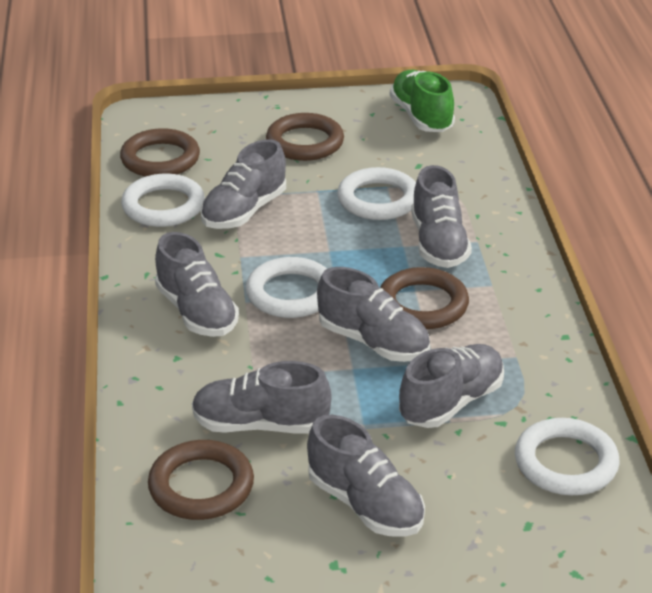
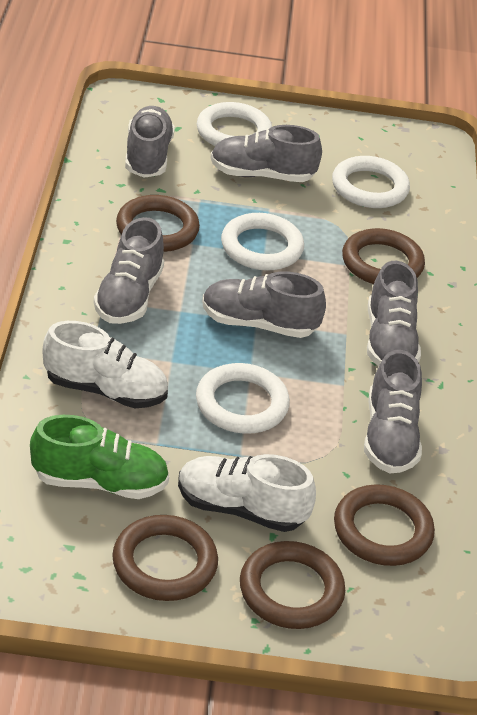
brown ring: [120,128,200,177] [148,440,254,520] [266,113,344,161] [380,267,469,329] = 4 -> [112,515,218,601] [116,195,200,252] [240,541,345,629] [334,484,435,566] [342,228,425,284] = 5
grey shoe: [155,232,239,337] [192,361,332,433] [200,139,286,229] [307,415,425,537] [317,267,430,362] [399,344,504,428] [411,165,472,268] = 7 -> [94,217,164,324] [125,106,175,178] [202,272,326,338] [210,125,322,182] [364,350,422,473] [367,261,421,366] = 6
white shoe: none = 0 -> [42,321,168,408] [178,454,316,532] = 2

